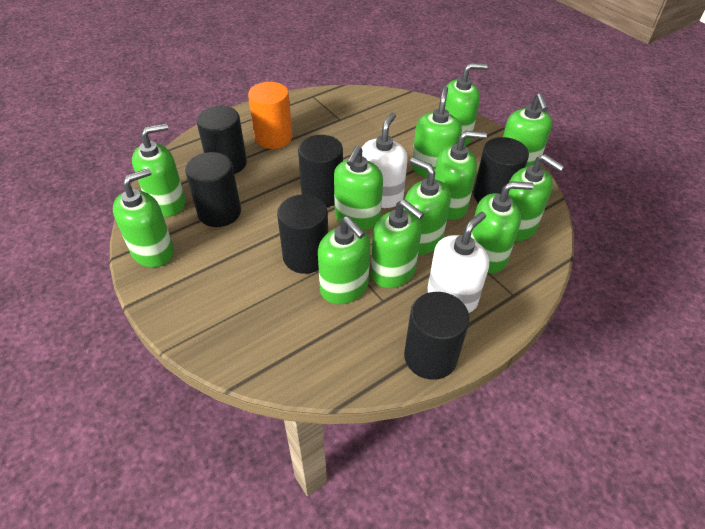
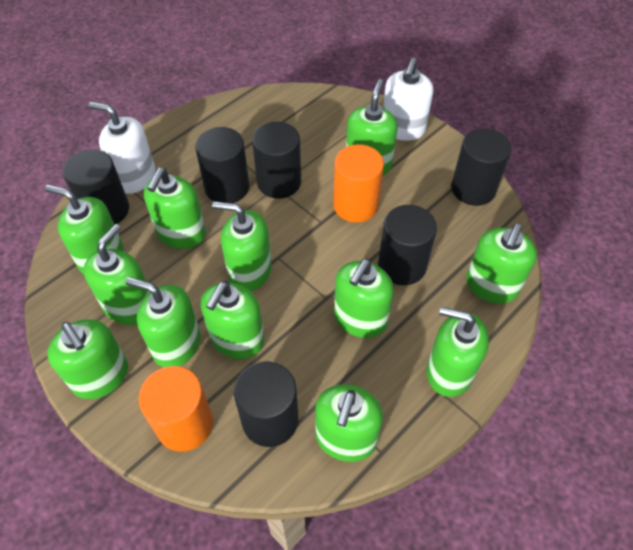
orange cylinder: [248,82,292,149] = 1 -> [138,366,213,452] [333,144,384,223] = 2

